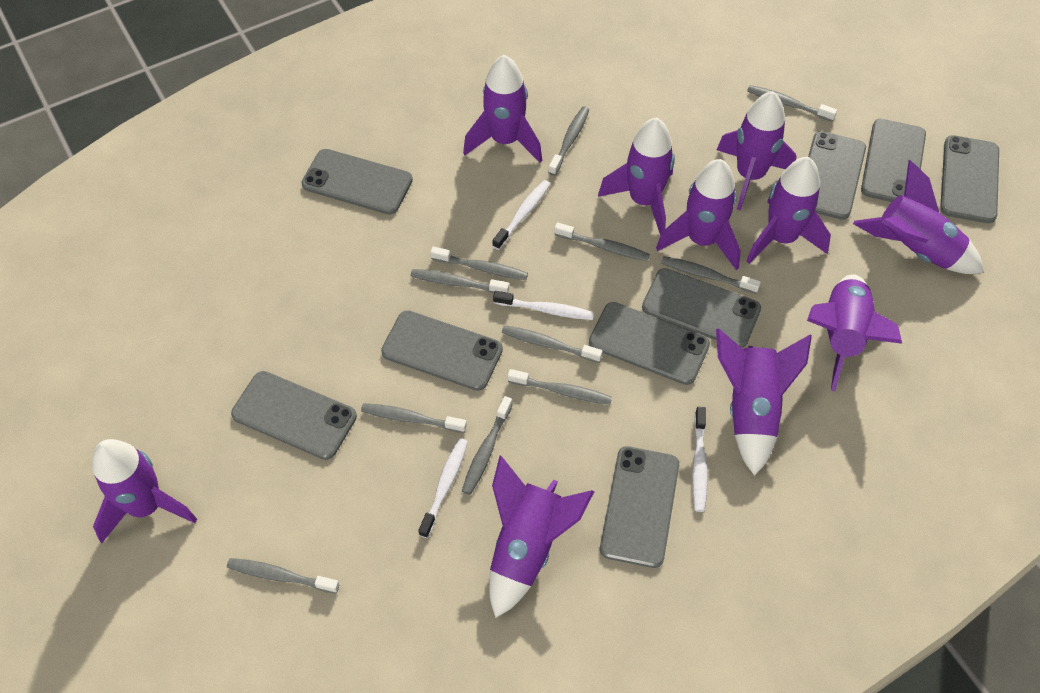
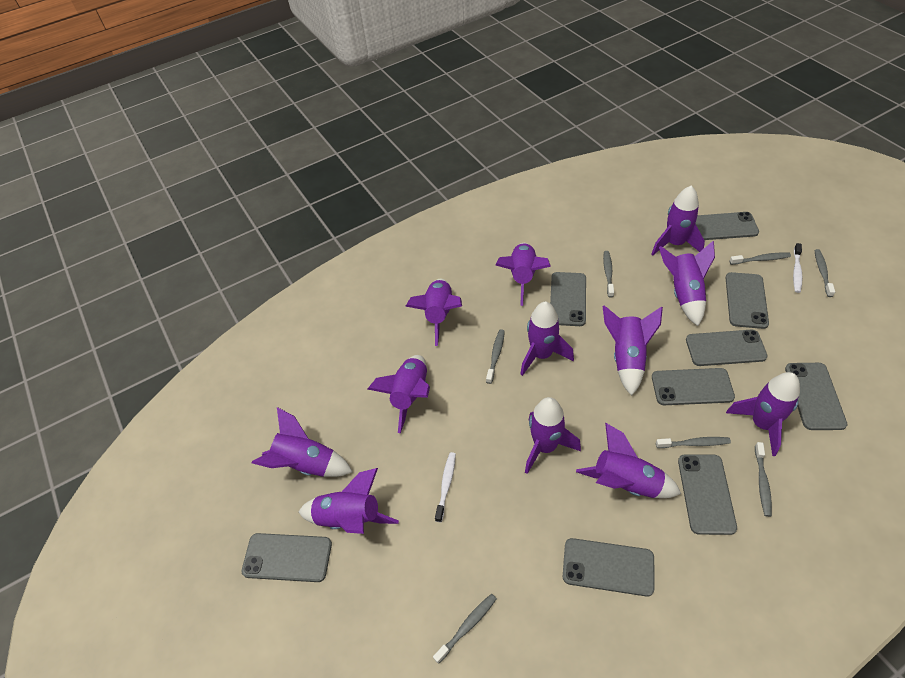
grey toothbrush: [227,558,339,593] [361,403,467,433] [411,269,509,293] [430,247,528,280] [462,396,513,495] [502,325,603,363] [508,369,612,405] [548,106,589,176] [554,222,650,261] [661,256,761,294] [747,85,837,121] = 11 -> [433,594,497,664] [486,330,505,384] [603,251,614,298] [656,437,731,448] [729,253,791,265] [755,442,772,517] [814,249,835,297] = 7
purple rocket: [92,439,197,543] [463,55,542,163] [489,456,595,618] [598,118,675,236] [656,159,741,270] [716,329,812,476] [717,91,796,211] [746,157,831,264] [807,274,902,391] [853,160,984,274] = 10 -> [252,407,353,477] [298,468,399,534] [367,355,430,433] [405,279,462,346] [496,243,551,306] [520,301,574,376] [525,397,581,474] [576,423,681,498] [603,305,663,396] [651,186,705,255] [659,241,715,326] [726,372,800,456] = 12
white toothbrush: [418,438,468,538] [492,180,550,250] [493,291,594,320] [692,407,708,512] = 4 -> [435,452,456,522] [793,243,803,293] = 2

